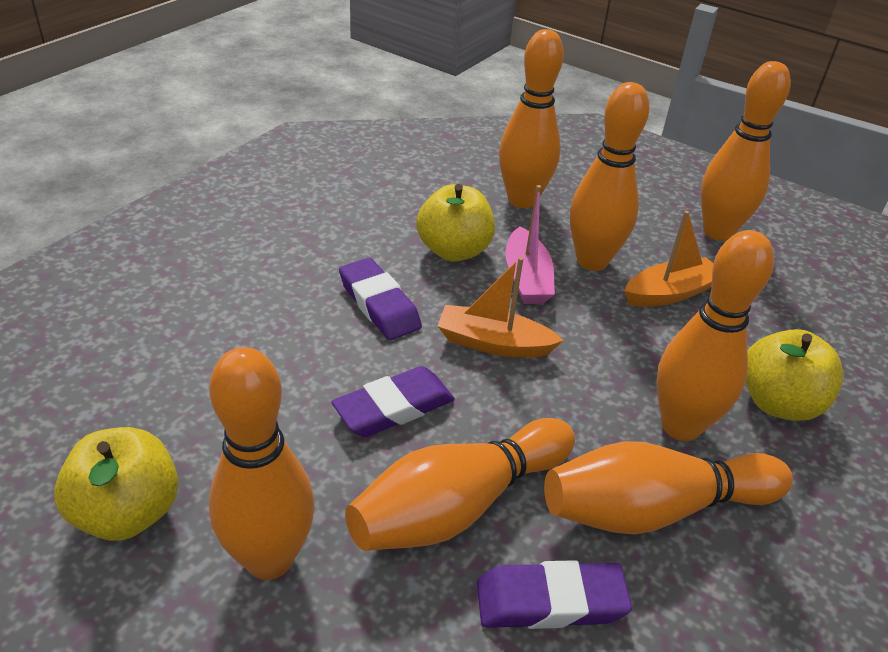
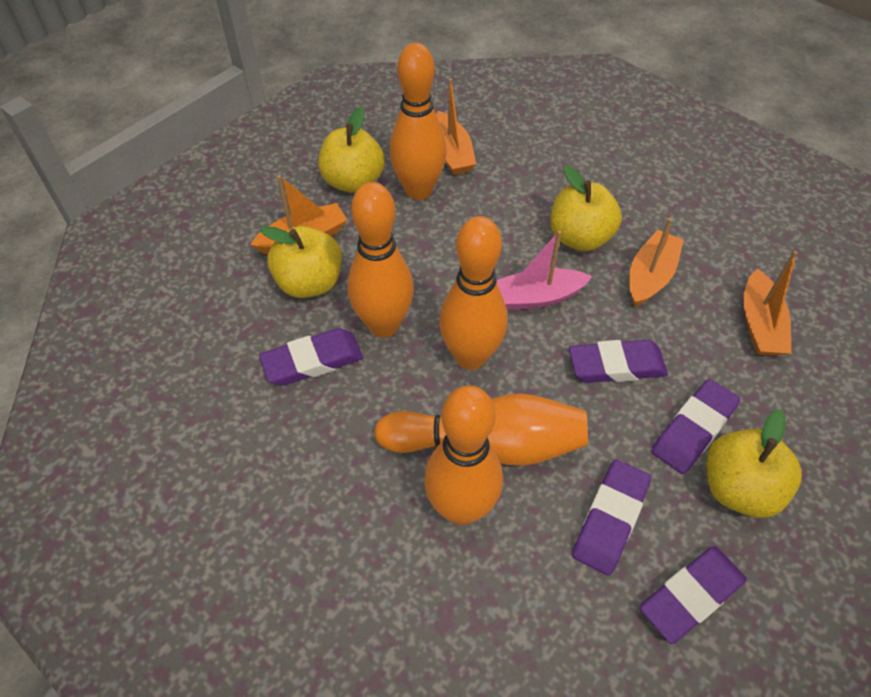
orange boat: [437,257,564,358] [624,211,713,307] = 2 -> [250,175,347,254] [436,78,476,175] [629,218,684,307] [743,251,798,356] = 4
orange bowling pin: [209,347,314,580] [345,418,575,551] [499,29,564,208] [544,441,793,535] [570,82,650,271] [657,230,774,441] [701,61,791,241] = 7 -> [347,182,414,337] [374,393,588,466] [389,43,447,200] [424,385,503,525] [439,216,507,370] = 5
purple eraser: [332,366,455,437] [339,258,422,340] [477,560,632,629] = 3 -> [259,328,363,386] [569,340,668,383] [572,460,651,575] [640,546,747,644] [652,379,740,474] = 5
yellow apple: [54,427,178,541] [416,184,495,262] [745,329,844,421] = 3 -> [260,226,342,298] [318,107,385,193] [550,166,622,251] [706,409,802,518] = 4

